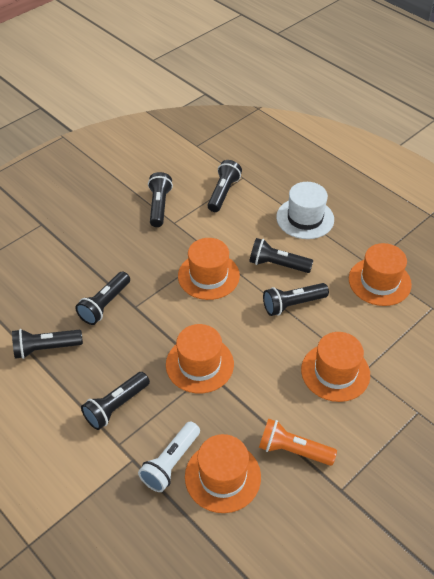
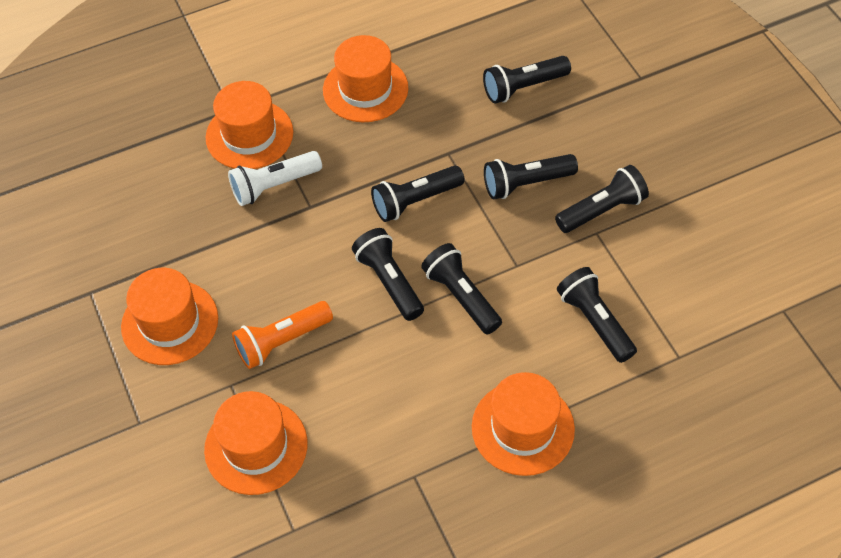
white hat: [276,182,334,239] = 1 -> none = 0

